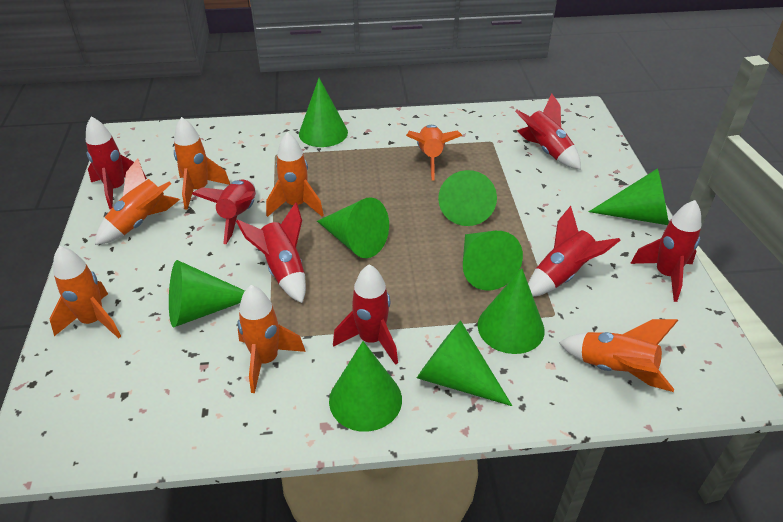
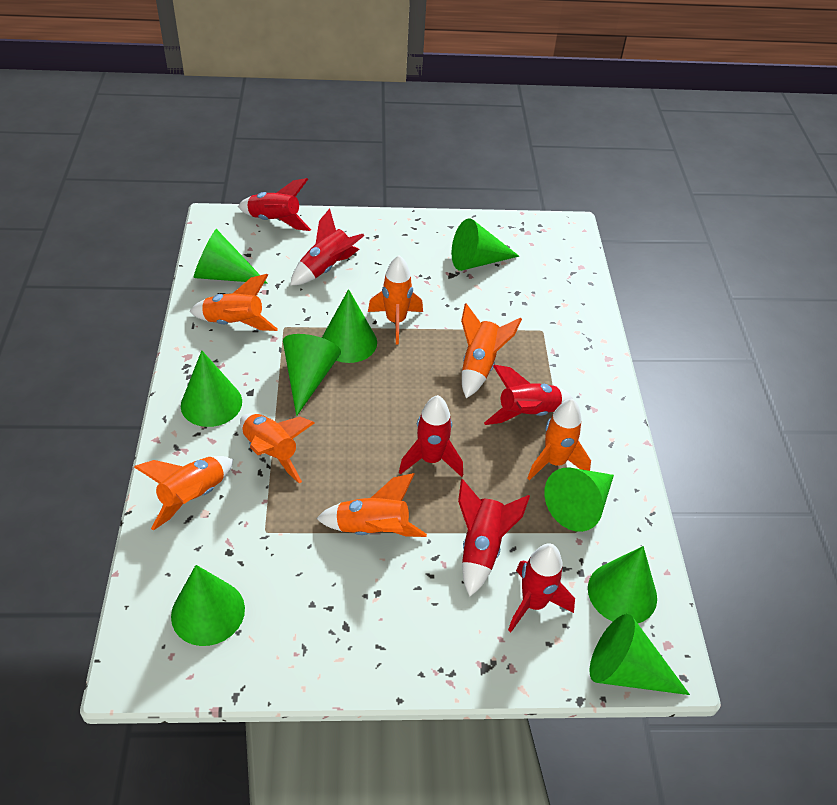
red rocket: [86,116,147,209] [192,180,256,244] [236,203,306,303] [333,264,398,365] [515,93,581,170] [528,206,621,297] [630,200,701,302] = 7 -> [238,178,311,231] [290,209,365,286] [399,395,463,477] [458,479,530,596] [484,365,572,425] [508,543,575,632] = 6

